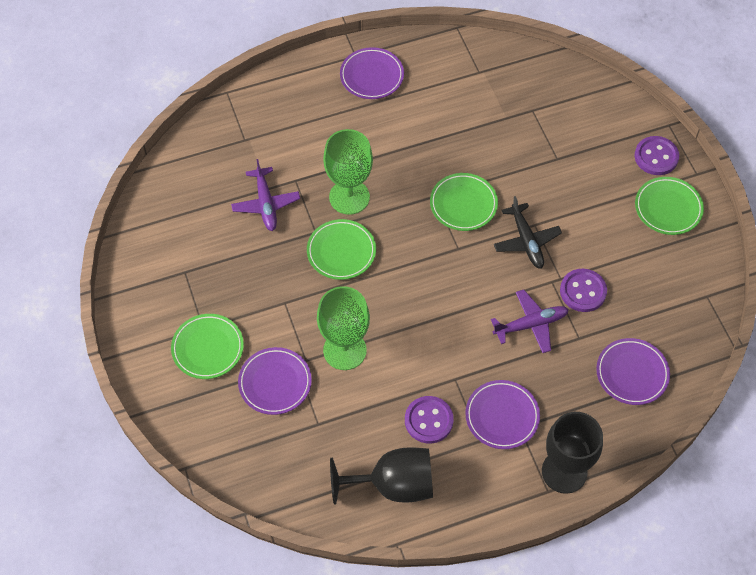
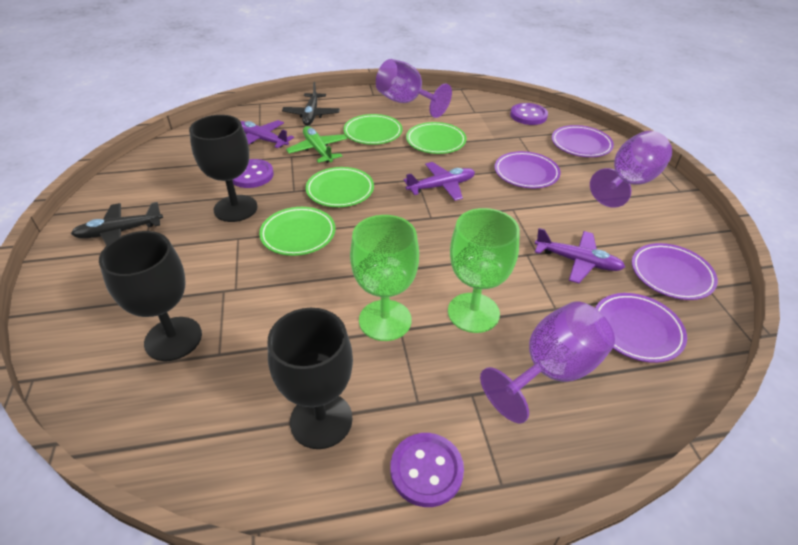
black goblet: [330,447,433,505] [542,412,603,494] = 2 -> [99,231,202,361] [189,115,257,222] [268,308,353,449] = 3
black plane: [494,196,562,269] = 1 -> [71,202,163,245] [282,82,340,126] = 2
green plane: none = 0 -> [286,126,347,163] = 1
purple goblet: none = 0 -> [376,59,452,118] [480,301,615,424] [590,131,672,208] = 3
purple plane: [231,159,300,231] [491,290,569,353] = 2 -> [240,120,294,149] [403,162,475,201] [535,228,625,283] = 3

